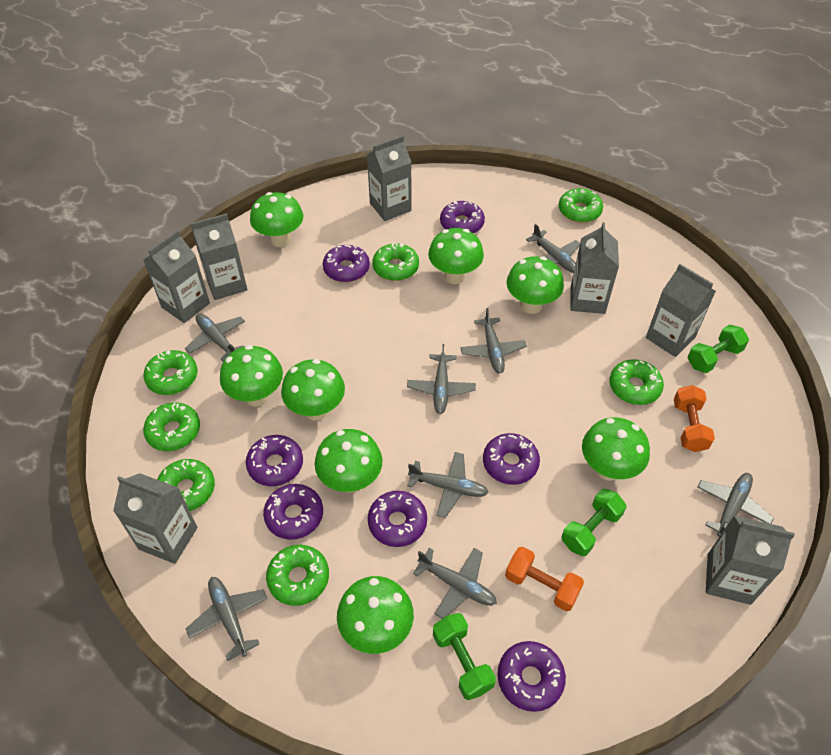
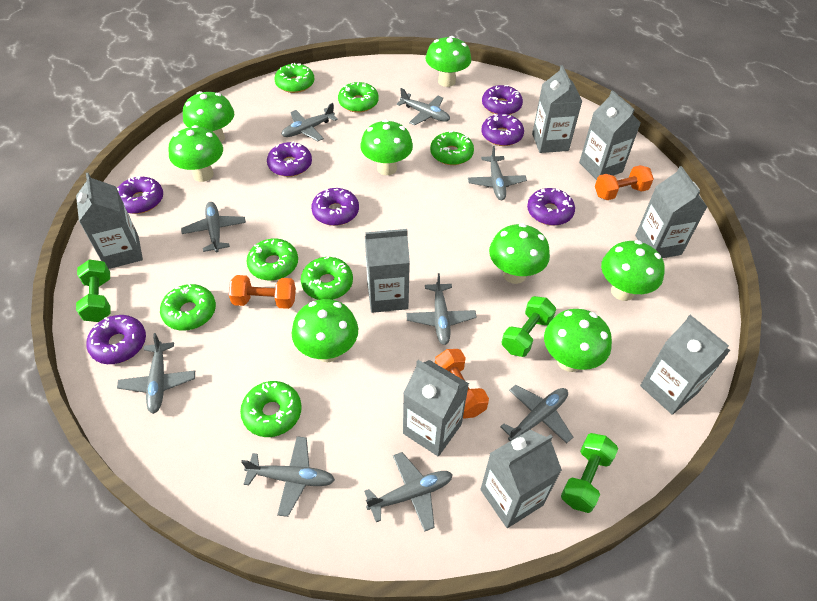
grey carton: [113,473,197,564] [144,230,210,323] [191,213,247,300] [367,135,412,221] [571,222,619,314] [646,264,716,357] [706,516,795,605] = 7 -> [76,173,143,269] [365,229,410,313] [403,360,469,456] [480,430,562,528] [532,65,582,153] [579,90,641,180] [635,166,707,258] [640,315,730,415] = 8
grey plane: [185,314,245,362] [186,577,268,661] [407,344,476,414] [407,452,489,518] [413,548,497,619] [460,308,527,373] [526,224,580,273] [697,473,774,537] = 8 -> [117,333,195,414] [181,202,246,253] [241,436,335,517] [281,103,338,141] [364,452,453,532] [397,88,450,125] [406,273,476,345] [468,146,527,200] [500,385,573,443] = 9
orange dumbbell: [505,547,584,611] [674,385,715,452] = 2 -> [229,275,296,309] [435,349,489,419] [595,165,654,200] = 3

